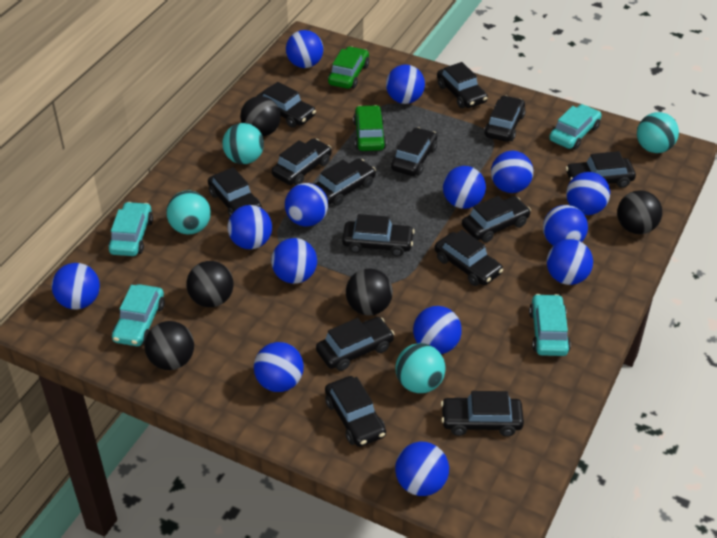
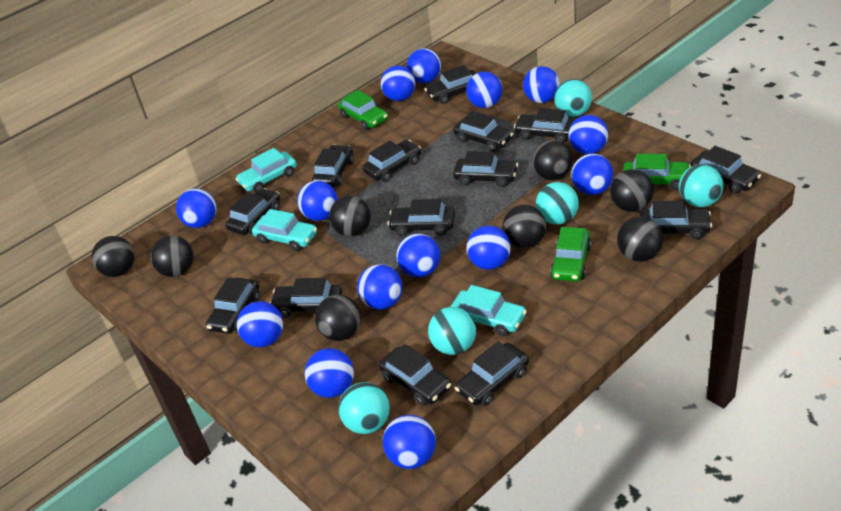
black ball: [144,321,194,370] [187,261,233,307] [240,96,281,136] [346,268,393,315] [617,190,662,234] = 5 -> [92,236,135,277] [150,235,194,277] [315,295,361,341] [329,195,371,237] [503,205,546,248] [532,140,573,180] [610,169,654,212] [617,217,663,262] = 8
green car: [328,46,369,89] [353,105,387,151] = 2 -> [338,90,388,130] [550,227,592,282] [623,154,691,190] = 3
turquoise ball: [166,191,211,234] [222,123,264,164] [395,343,446,393] [637,112,679,153] = 4 -> [338,382,390,434] [428,307,476,355] [536,182,579,225] [554,79,592,117] [679,164,724,207] = 5
turquoise car: [108,202,153,256] [112,284,165,346] [529,294,571,356] [549,104,602,149] = 4 -> [236,148,297,192] [252,209,317,251] [451,285,527,336] = 3

